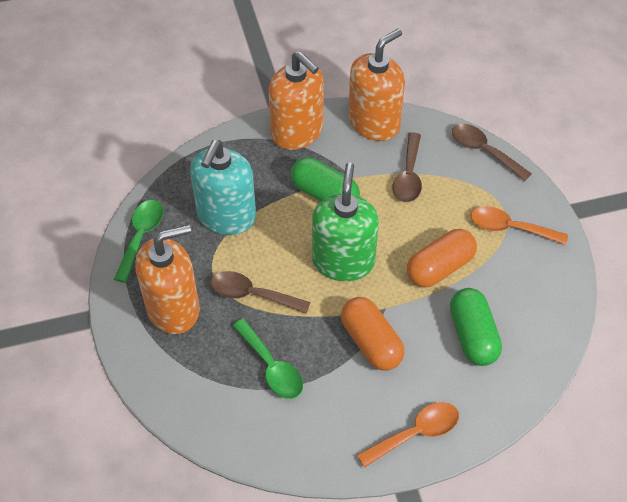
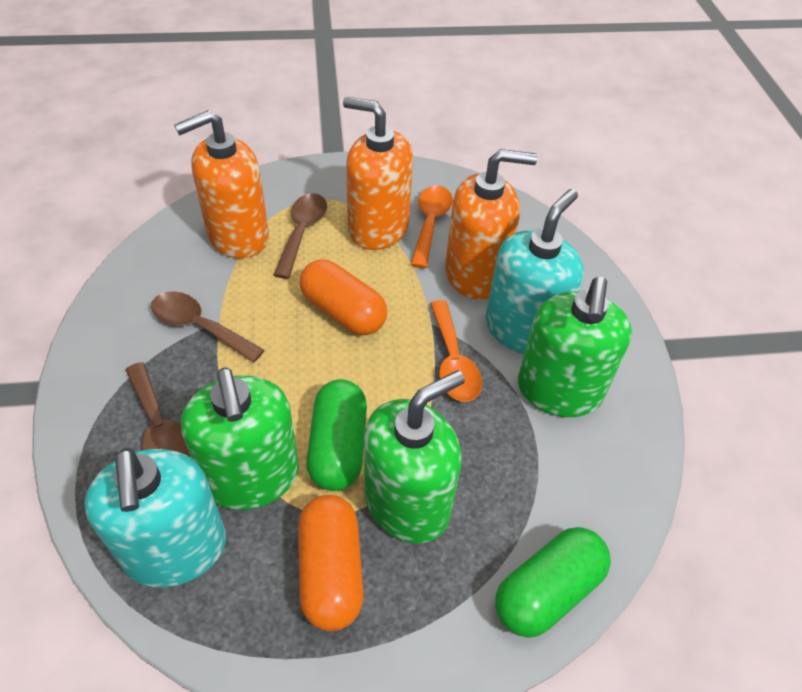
green soap dispenser: [312,162,379,281] = 1 -> [181,368,299,510] [364,370,465,543] [518,277,632,417] = 3
green spoon: [114,200,163,283] [233,319,303,399] = 2 -> none = 0
turquoise soap dispenser: [190,140,256,235] = 1 -> [84,448,226,587] [485,189,584,354] = 2

